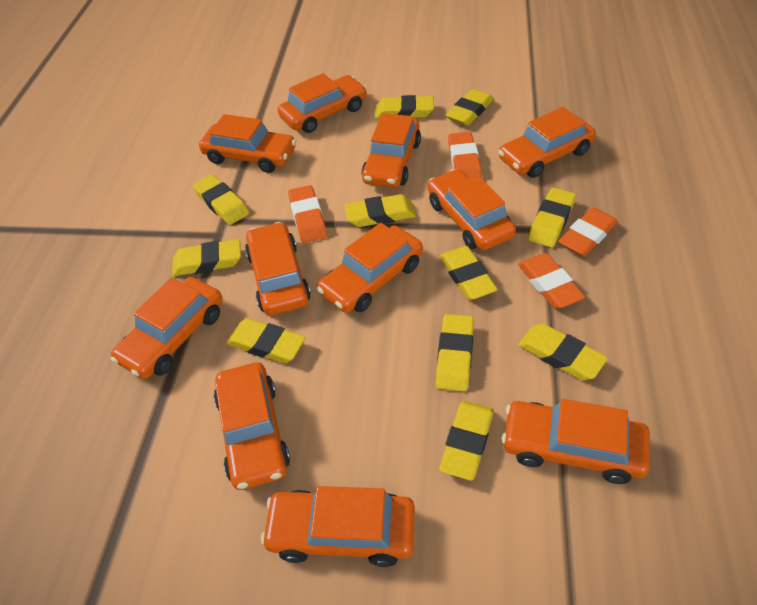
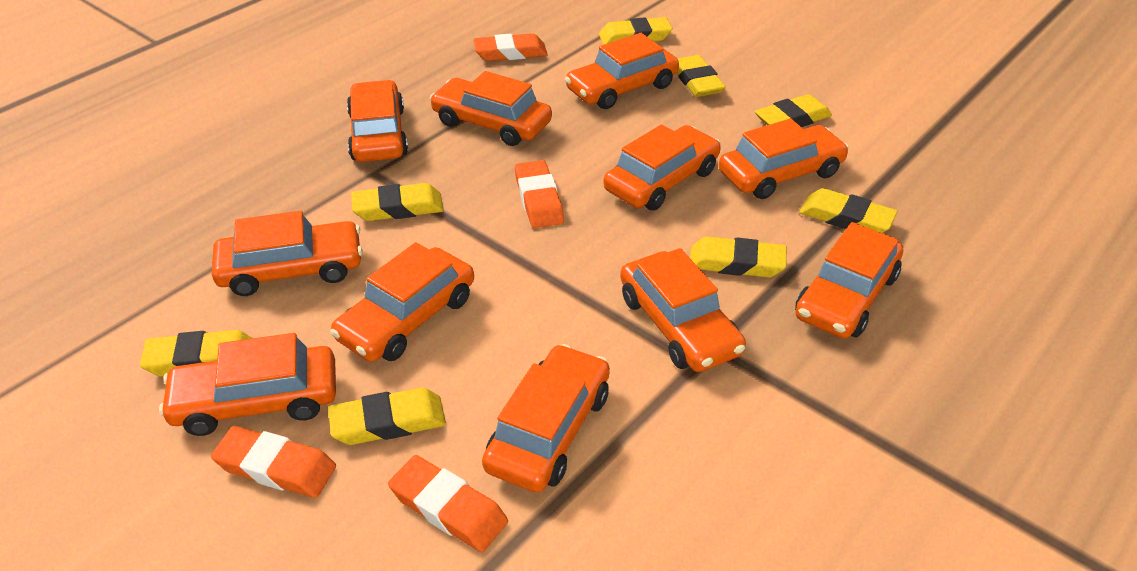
yellow eraser: [172,239,241,276] [193,174,249,225] [226,318,305,363] [344,194,416,227] [375,95,434,119] [436,314,474,392] [439,401,494,481] [440,246,498,300] [446,89,494,126] [518,324,608,380] [528,188,576,247] = 11 -> [140,330,252,376] [328,388,446,445] [351,183,443,221] [599,17,672,45] [677,55,726,97] [690,236,787,278] [755,94,832,127] [799,188,898,233] = 8

